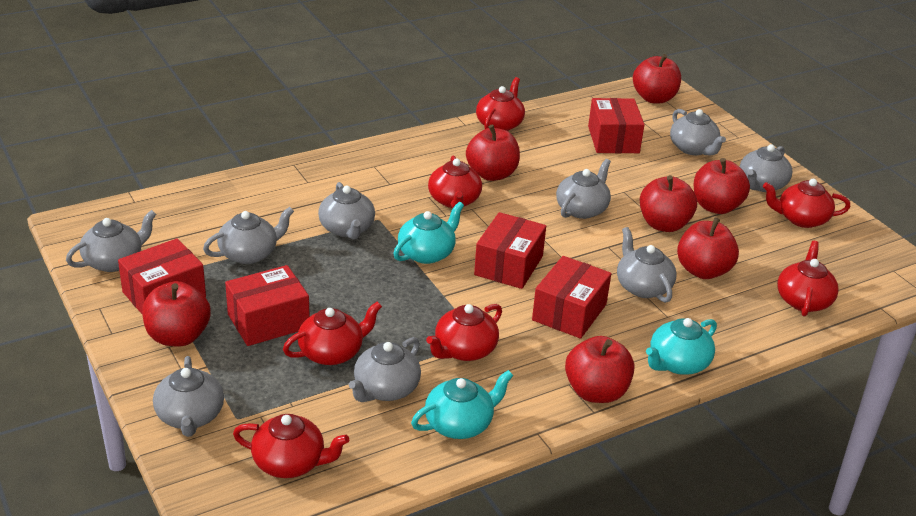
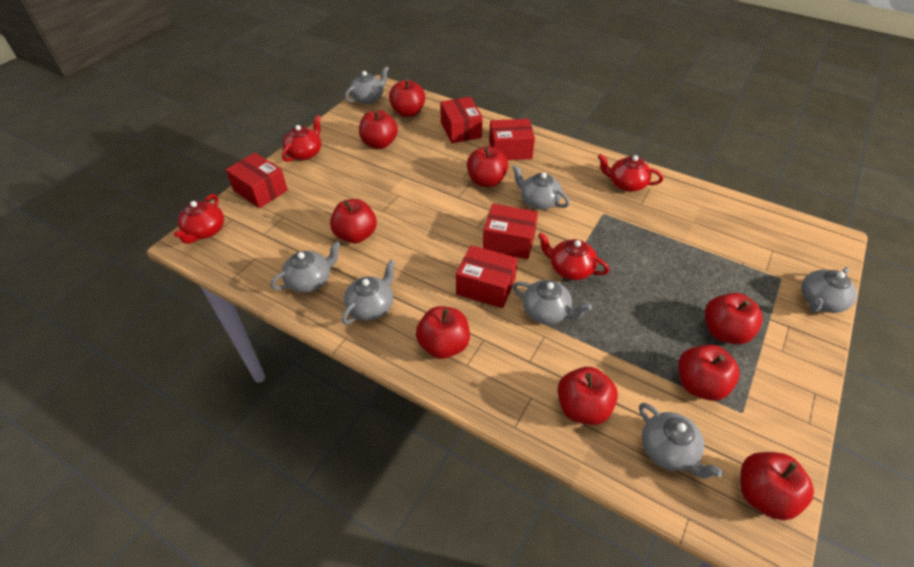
grey teapot: [66,210,156,272] [153,356,224,437] [203,207,294,264] [318,182,375,239] [349,337,421,402] [556,159,611,219] [617,227,677,303] [670,109,726,155] [740,144,792,192] = 9 -> [271,241,341,293] [342,260,395,325] [345,66,389,104] [512,165,570,210] [512,280,592,324] [639,403,723,478] [801,267,857,313] = 7
red apple: [142,281,211,347] [466,125,520,181] [565,336,634,403] [633,54,681,103] [640,175,697,232] [677,217,739,279] [694,158,750,214] = 7 -> [330,199,377,243] [359,110,398,149] [389,79,425,117] [416,306,470,359] [467,146,508,187] [558,367,618,425] [678,344,740,401] [704,293,763,344] [740,452,814,520] = 9
red teapot: [233,414,349,478] [283,301,382,365] [426,304,502,361] [428,156,482,208] [476,77,525,131] [763,179,850,228] [777,241,839,317] = 7 -> [174,194,224,244] [282,115,321,162] [538,233,609,280] [598,154,663,192] = 4
turquoise teapot: [393,202,464,264] [411,370,514,439] [646,318,717,375] = 3 -> none = 0

